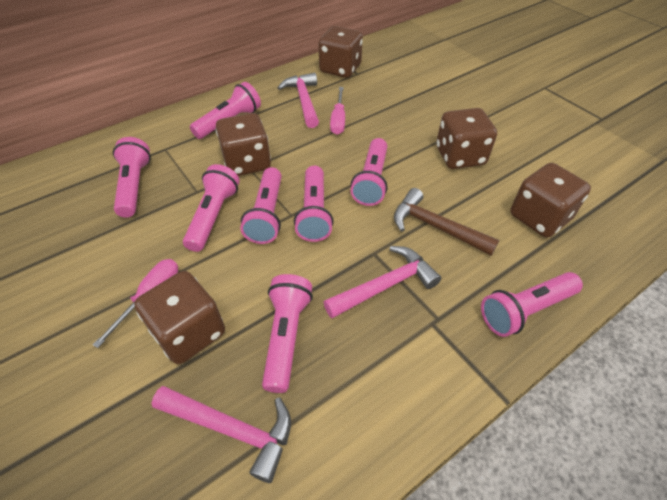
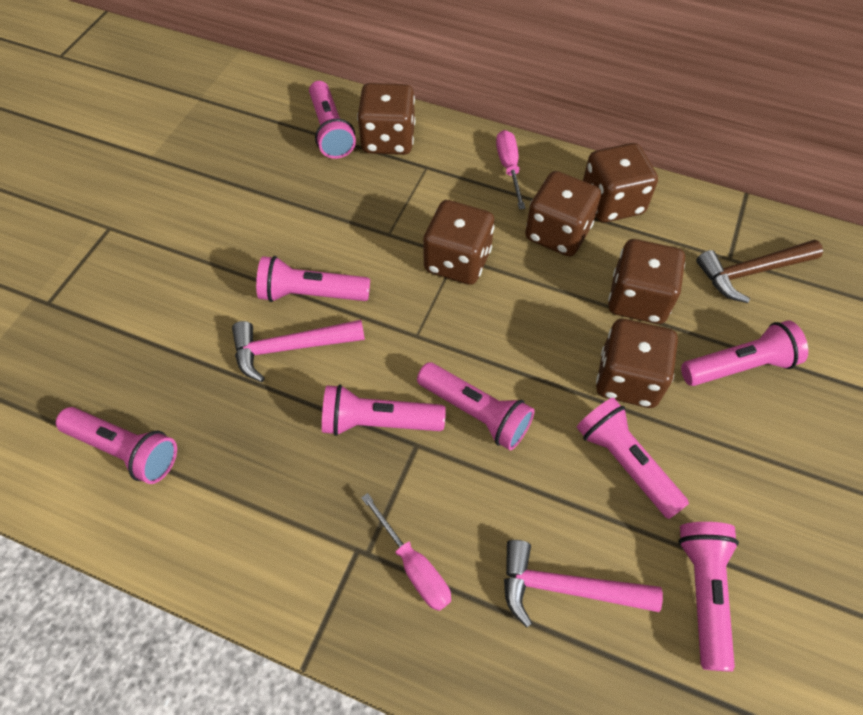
brown dice: [134,271,225,364] [216,113,271,176] [319,26,363,78] [436,108,497,169] [510,163,591,237] = 5 -> [357,83,415,155] [423,200,494,285] [525,171,601,256] [583,143,658,222] [596,319,678,408] [608,239,685,324] = 6
pink hammer: [152,386,291,483] [278,73,319,128] [323,246,441,318] = 3 -> [232,320,365,382] [504,540,663,627] = 2

